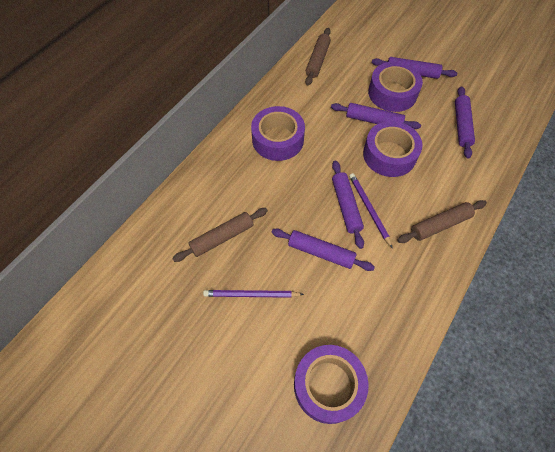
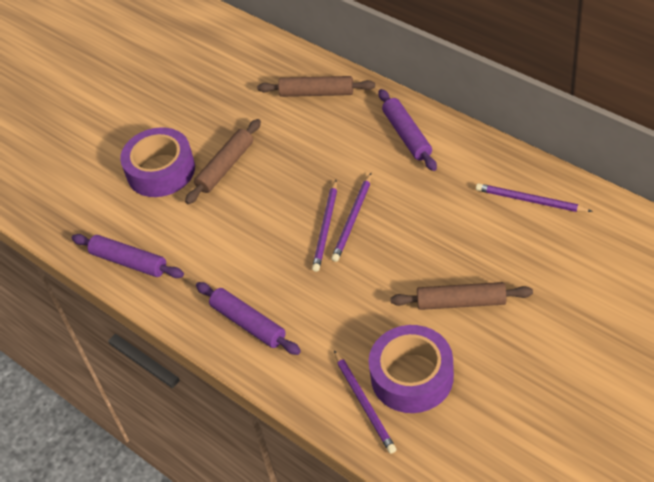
purple pencil: [203,290,304,298] [349,173,393,248] = 2 -> [312,180,337,272] [331,173,371,262] [334,350,396,454] [476,183,593,212] = 4
purple rolling pin: [271,228,375,271] [331,103,421,129] [332,160,364,249] [372,57,457,79] [455,86,475,159] = 5 -> [72,234,184,278] [196,282,301,355] [379,89,437,171] = 3
purple tape: [251,106,305,161] [294,345,368,424] [363,121,423,177] [368,61,423,112] = 4 -> [120,127,195,197] [369,325,454,413] = 2

